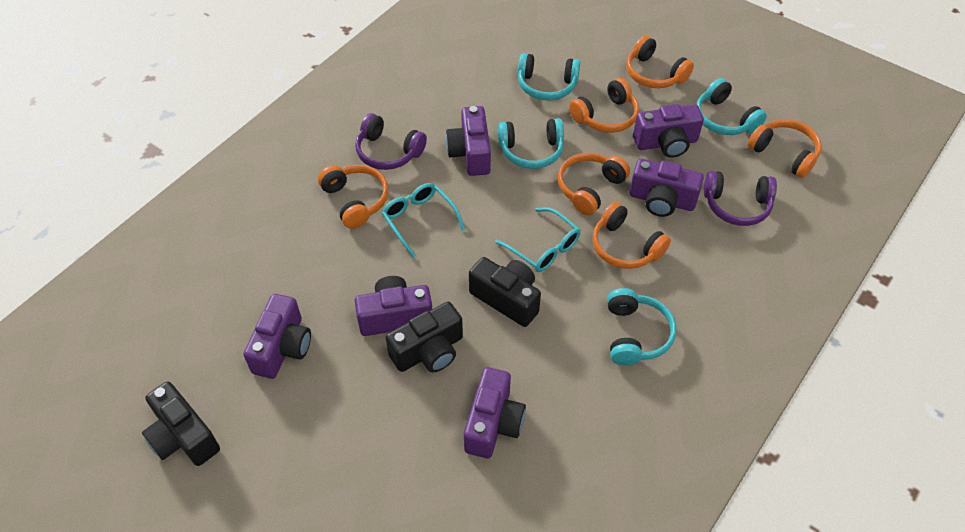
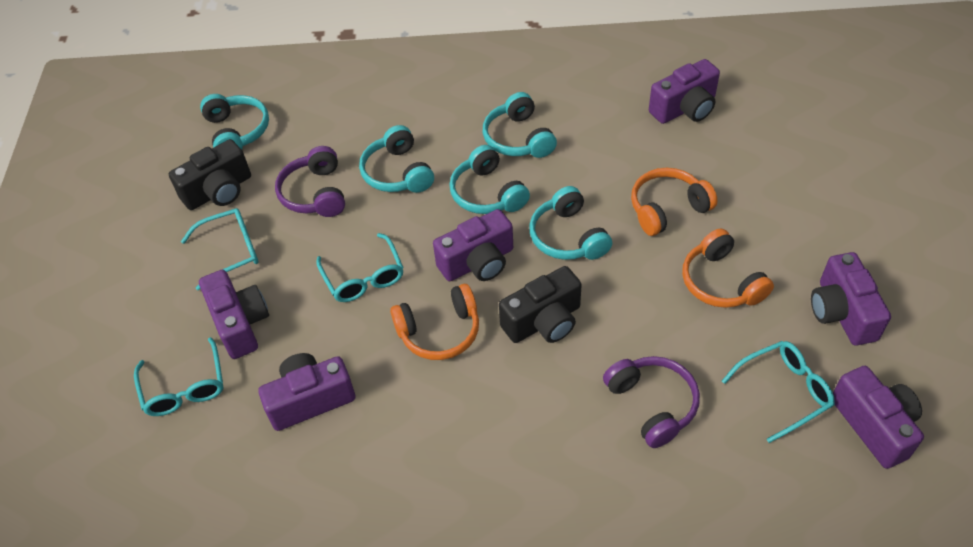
black camera: [142,381,220,466] [386,302,463,372] [469,257,541,327] = 3 -> [169,139,251,210] [499,266,582,343] = 2
orange headphones: [318,165,389,229] [558,153,630,215] [569,78,639,133] [592,202,671,269] [626,35,694,88] [748,119,822,178] = 6 -> [390,284,479,360] [631,168,717,236] [682,228,774,308] = 3
turquoise glasses: [382,183,465,258] [495,207,581,272] = 2 -> [134,337,224,416] [181,208,258,290] [316,233,404,302] [722,341,835,443] = 4
turquoise headphones: [498,118,564,169] [518,53,580,100] [607,288,676,366] [696,78,767,135] = 4 -> [200,94,269,150] [359,125,434,193] [449,145,530,214] [483,92,557,158] [529,186,612,260] = 5

